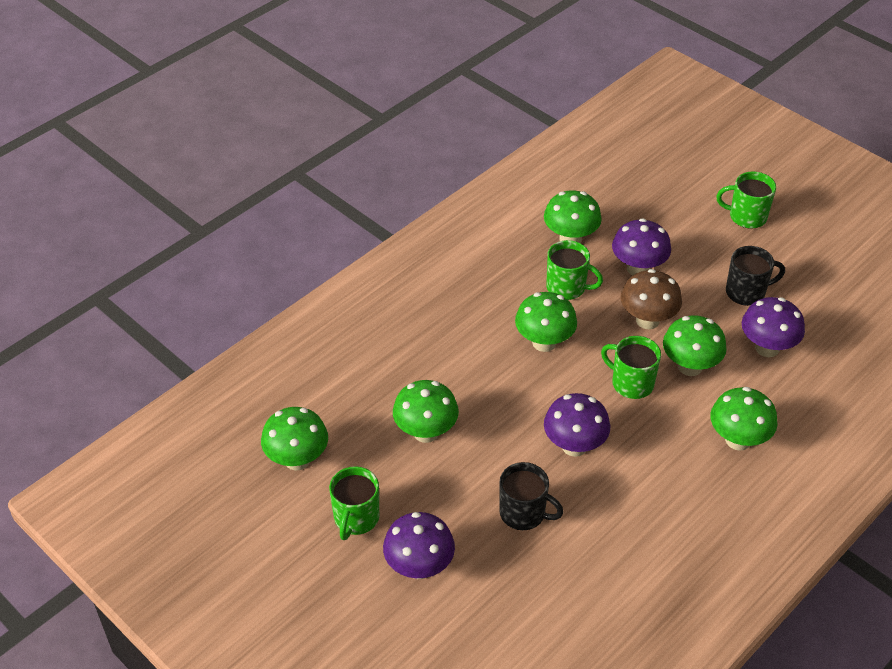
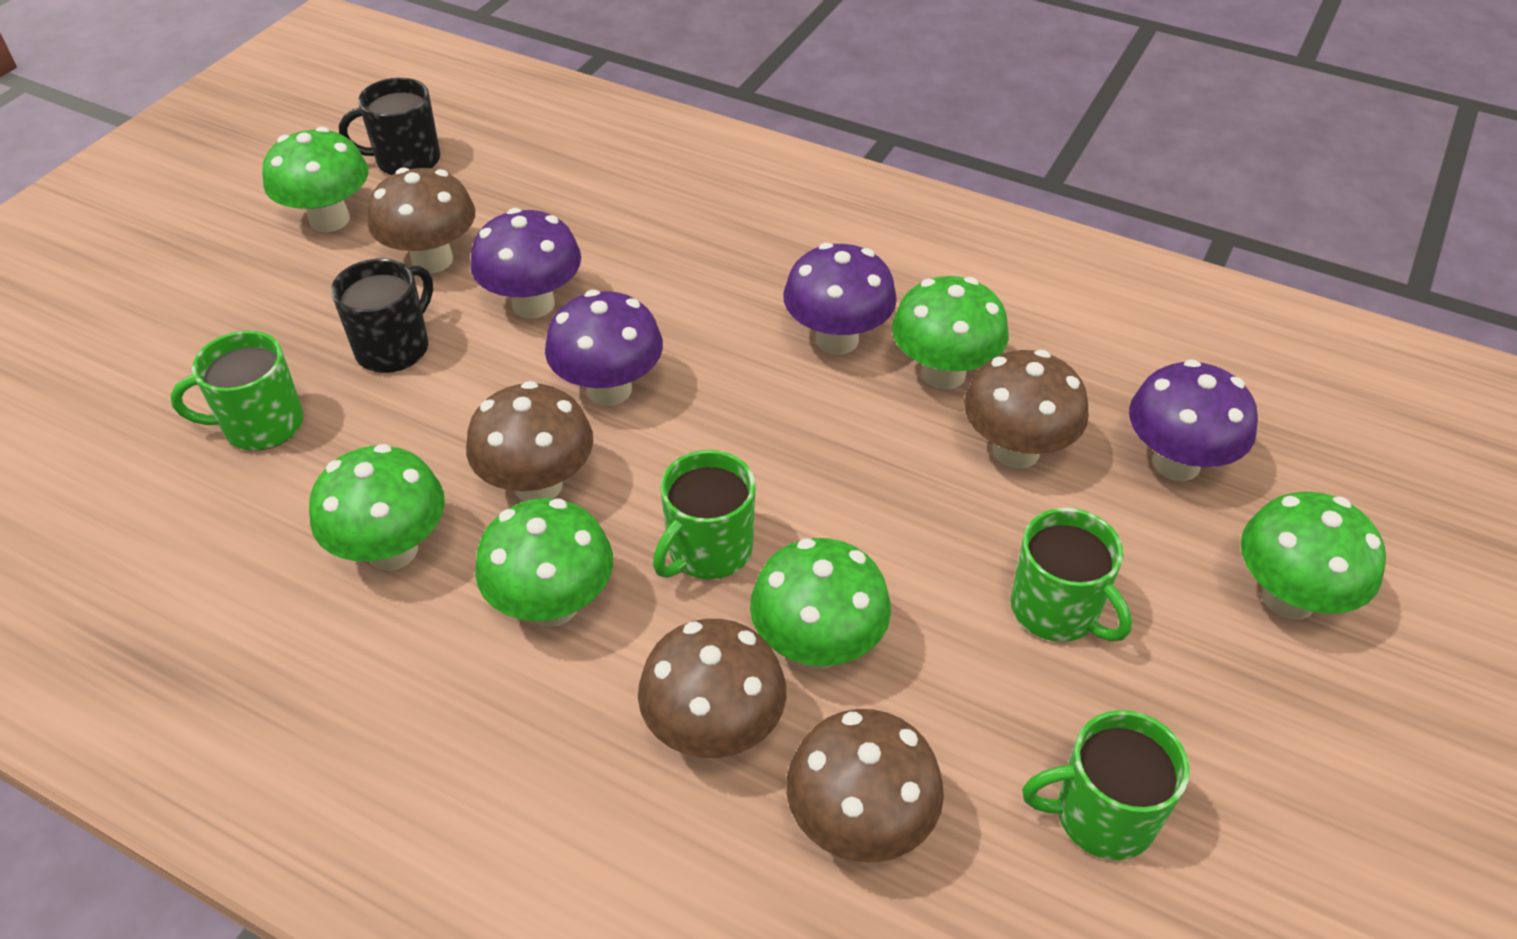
brown mushroom: [621,269,682,329] = 1 -> [368,167,475,273] [466,381,593,501] [638,619,786,758] [786,709,944,862] [964,350,1089,469] = 5

